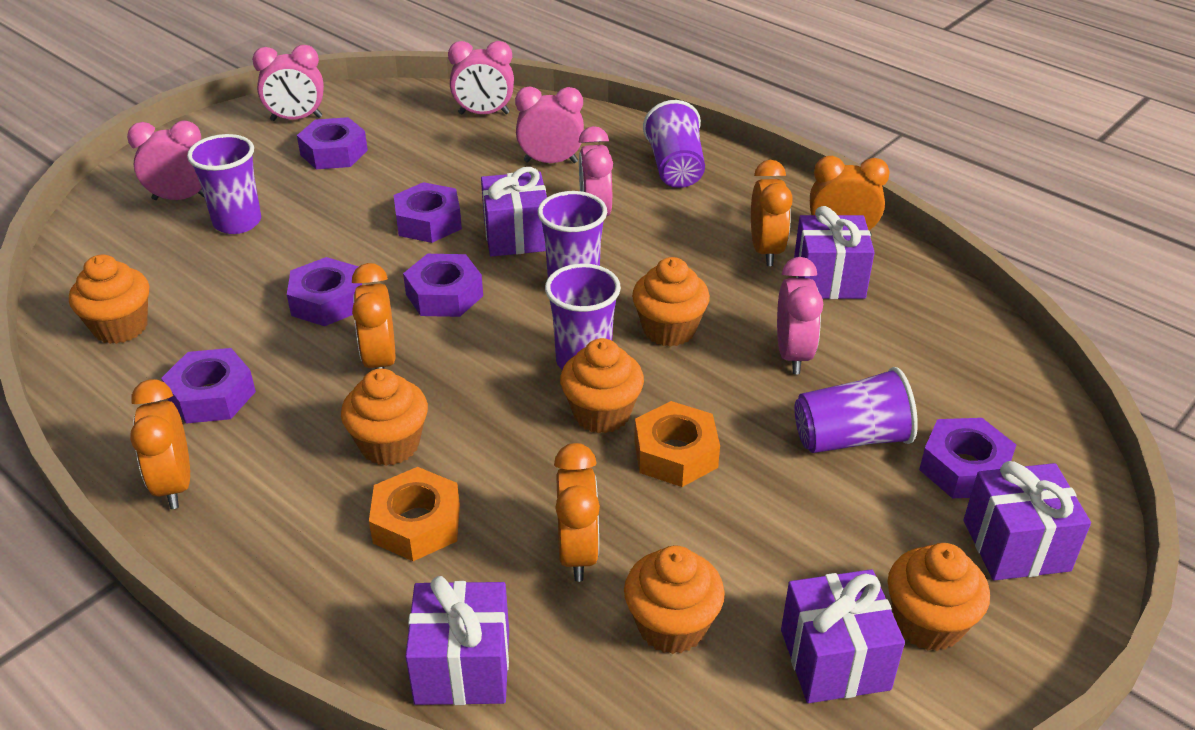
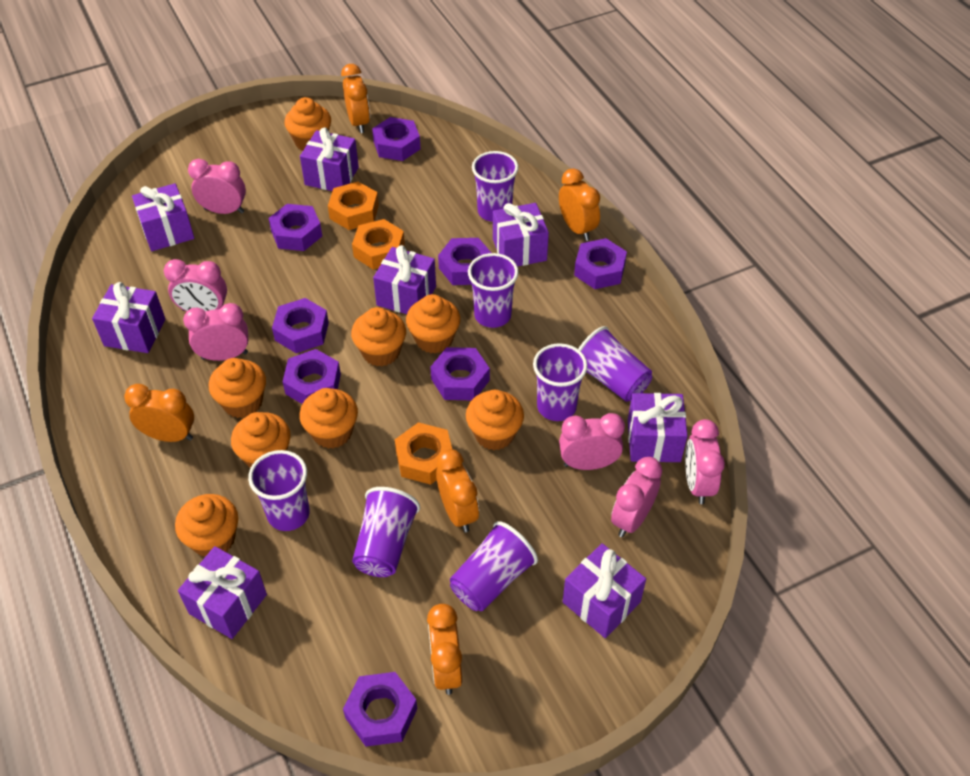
orange cupcake: [69,255,149,344] [341,368,428,466] [560,338,644,433] [624,545,725,654] [632,257,710,347] [888,543,990,651] = 6 -> [175,494,238,557] [209,358,266,418] [231,412,291,468] [285,97,331,151] [299,388,358,449] [351,307,406,367] [406,294,460,354] [466,390,524,450] = 8
orange nut: [369,467,460,561] [634,401,720,487] = 2 -> [328,182,379,230] [352,219,405,270] [395,422,452,485] = 3
purple cup: [187,134,261,234] [538,191,607,278] [545,263,621,370] [643,100,705,188] [795,367,918,453] = 5 -> [248,450,310,531] [352,487,420,577] [450,521,538,611] [468,253,519,328] [472,151,518,222] [533,343,588,421] [578,326,652,402] = 7
purple gift: [405,576,509,705] [481,167,547,256] [781,569,905,703] [794,206,875,299] [963,461,1091,581] = 5 -> [92,282,165,353] [132,183,194,251] [178,546,267,639] [300,127,359,191] [373,245,436,314] [493,203,549,266] [563,543,646,638] [628,393,688,462] = 8
purple nut: [161,348,256,424] [287,257,362,326] [297,117,368,169] [394,182,462,243] [403,254,483,317] [919,418,1016,498] = 6 -> [268,204,322,251] [272,298,329,353] [283,349,341,404] [343,672,417,747] [372,117,420,161] [430,347,490,400] [438,238,491,285] [574,238,627,289] = 8

